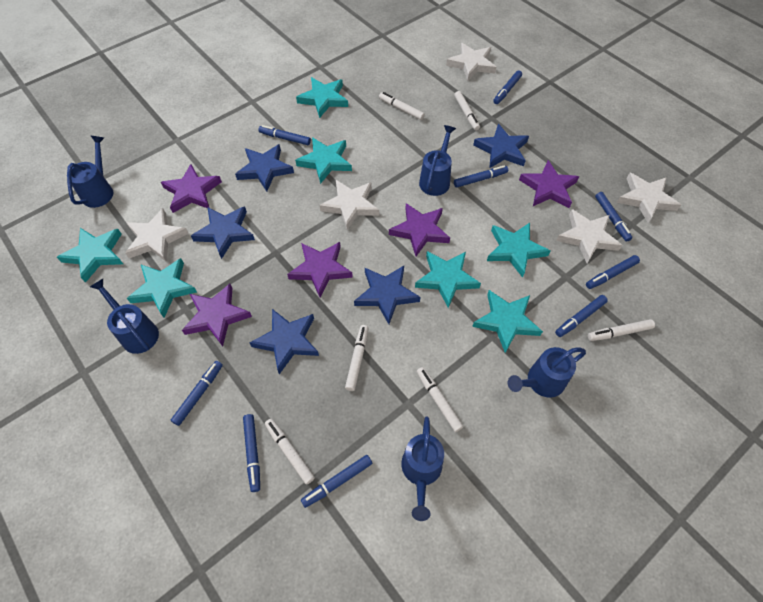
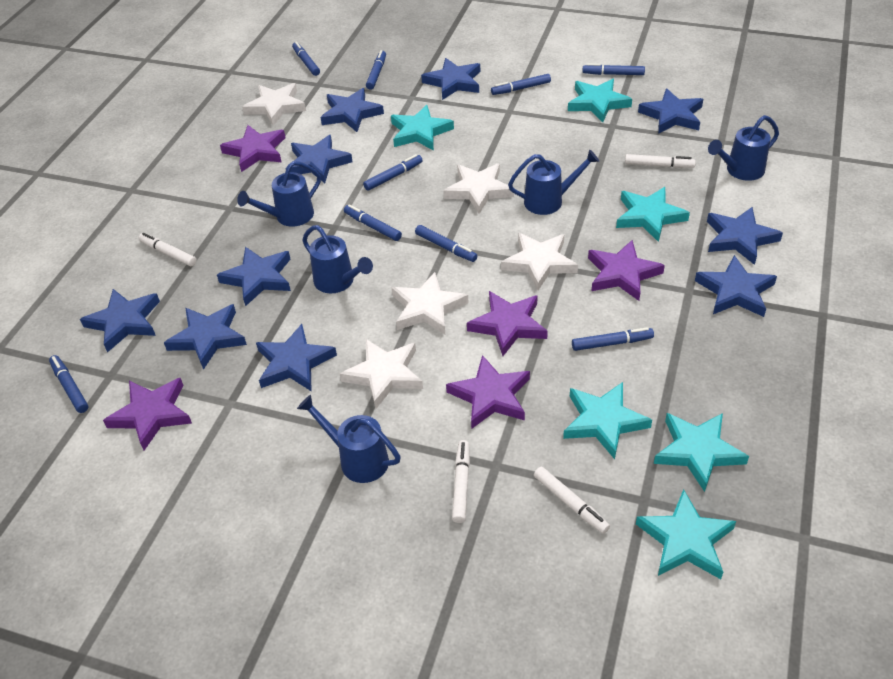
blue star: [191,206,255,259] [235,144,294,191] [250,309,319,374] [354,266,420,324] [473,124,529,168] = 5 -> [80,289,160,353] [164,304,247,370] [217,247,291,306] [256,324,337,392] [285,135,353,183] [320,88,384,132] [421,58,480,100] [638,88,703,134] [695,255,777,317] [707,207,783,265] = 10
turquoise star: [57,228,123,283] [127,258,197,318] [295,137,352,184] [296,77,348,118] [415,251,481,308] [472,290,543,353] [487,223,550,278] = 7 -> [391,105,454,151] [563,382,652,459] [568,79,632,122] [616,187,690,242] [636,489,736,579] [654,413,749,492] = 6
white marker: [265,419,315,485] [345,325,368,391] [379,92,425,120] [417,367,463,432] [454,91,480,131] [588,319,655,341] = 6 -> [139,233,197,266] [452,440,470,523] [534,467,610,534] [625,154,696,168] = 4

